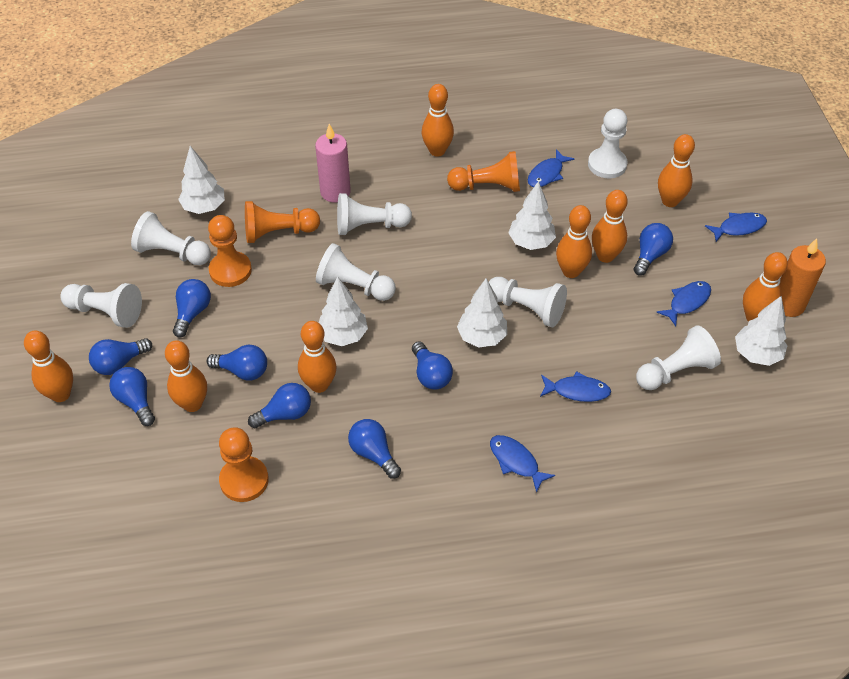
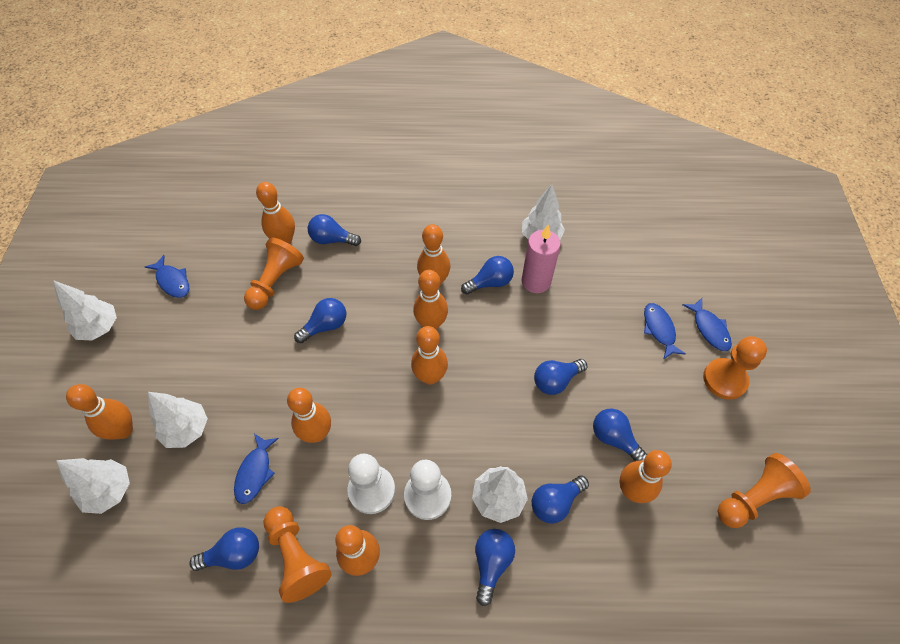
blue fish: [490,435,555,493] [528,149,574,187] [540,371,611,402] [656,281,711,326] [705,212,767,242] = 5 -> [145,255,189,298] [234,434,279,504] [644,303,686,359] [683,298,732,351] = 4
orange candle: [780,238,826,317] = 1 -> none = 0
white pawn: [60,283,142,328] [131,211,211,265] [316,243,396,301] [337,193,412,235] [489,277,567,327] [588,109,628,178] [636,325,721,390] = 7 -> [347,454,395,514] [404,460,451,520] = 2

